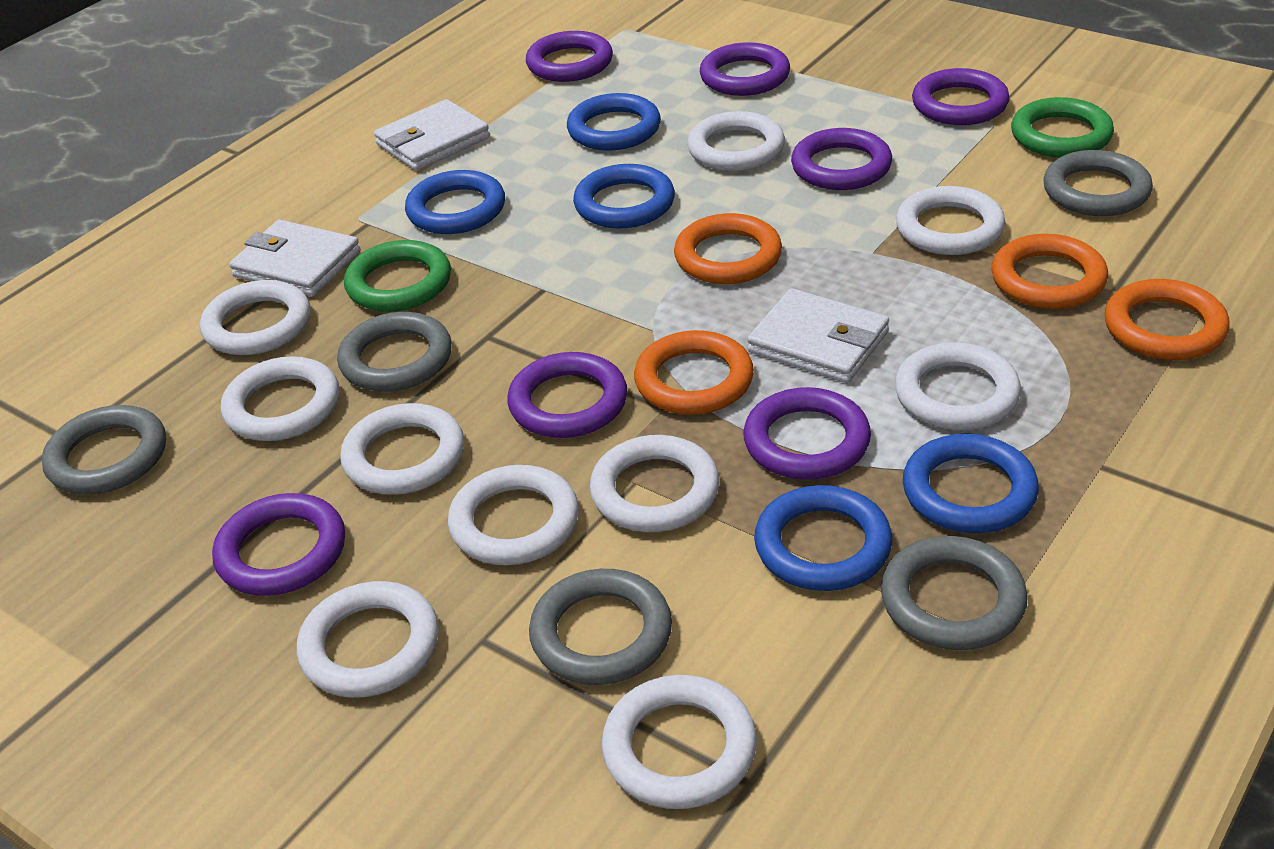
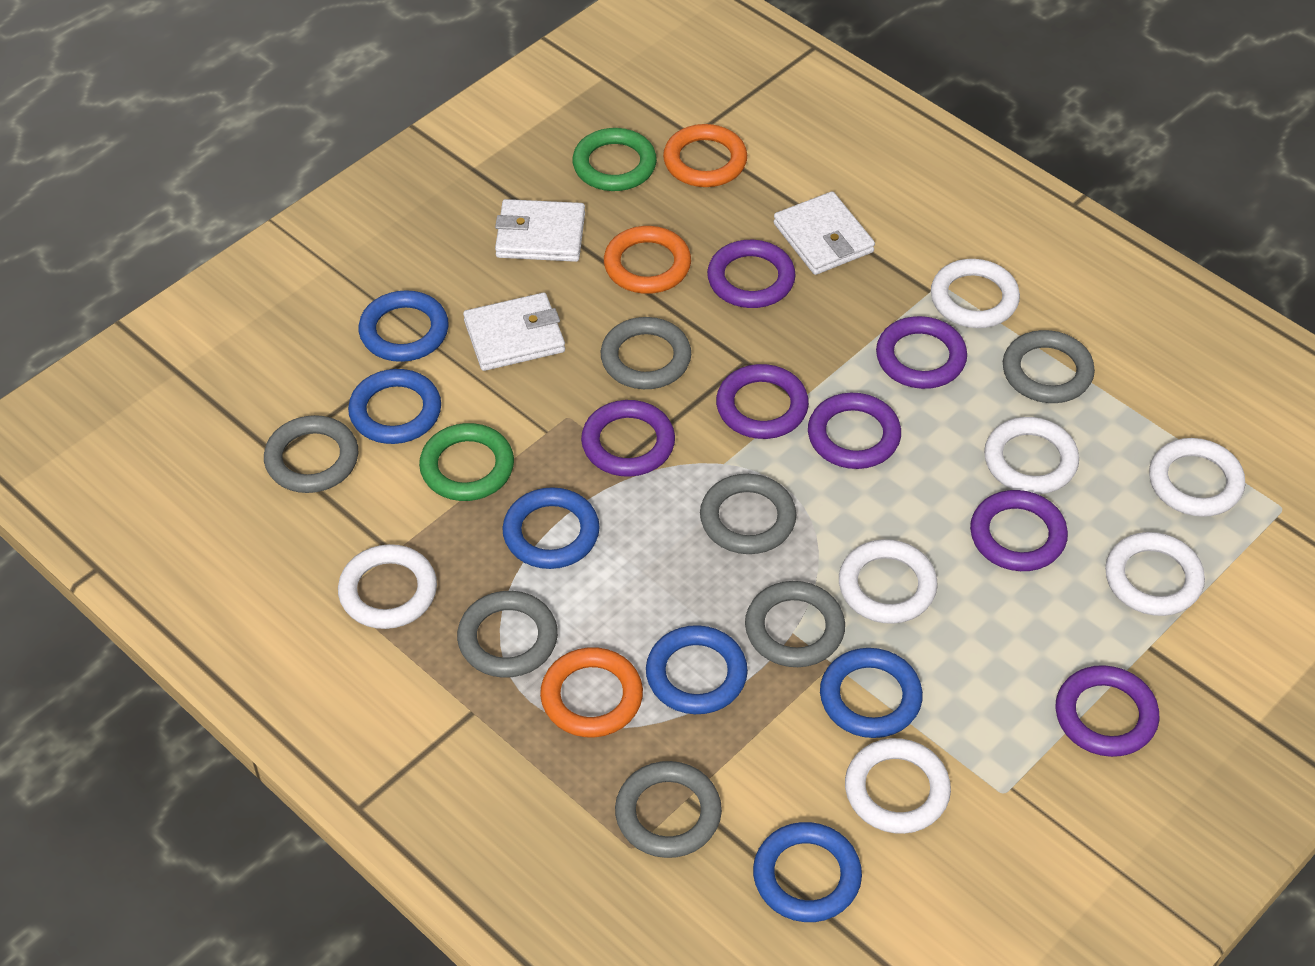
blue ring: [405,170,505,234] [567,93,661,151] [573,164,675,229] [754,485,892,591] [903,433,1039,533] = 5 -> [348,369,441,444] [358,290,449,362] [503,487,600,569] [646,625,748,714] [753,822,862,922] [820,648,923,738] = 6
grey ring: [42,405,166,494] [337,312,452,392] [529,569,672,685] [881,536,1028,650] [1043,150,1153,216] = 5 -> [264,415,358,493] [457,591,558,678] [601,317,691,389] [615,761,722,858] [700,474,796,554] [745,581,845,667] [1003,330,1095,403] = 7
orange ring: [634,330,754,415] [674,213,782,284] [991,234,1108,309] [1105,279,1230,360] = 4 -> [540,647,643,737] [604,226,691,294] [663,124,747,187] = 3
white ring: [200,280,311,355] [221,356,339,441] [297,581,439,698] [340,403,464,495] [448,465,579,565] [590,435,719,532] [601,675,757,809] [687,111,785,171] [895,342,1021,430] [896,186,1005,255] = 10 -> [338,544,437,629] [839,539,937,624] [845,738,951,834] [931,259,1020,328] [984,417,1079,494] [1105,532,1205,616] [1149,438,1245,517] = 7

